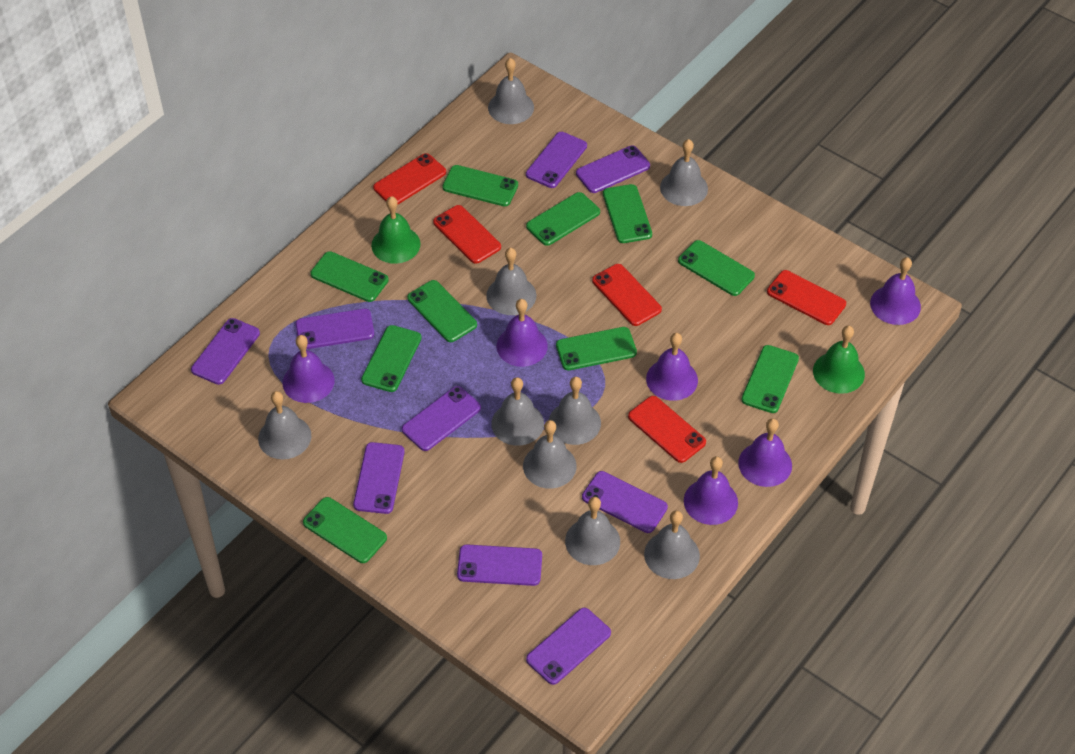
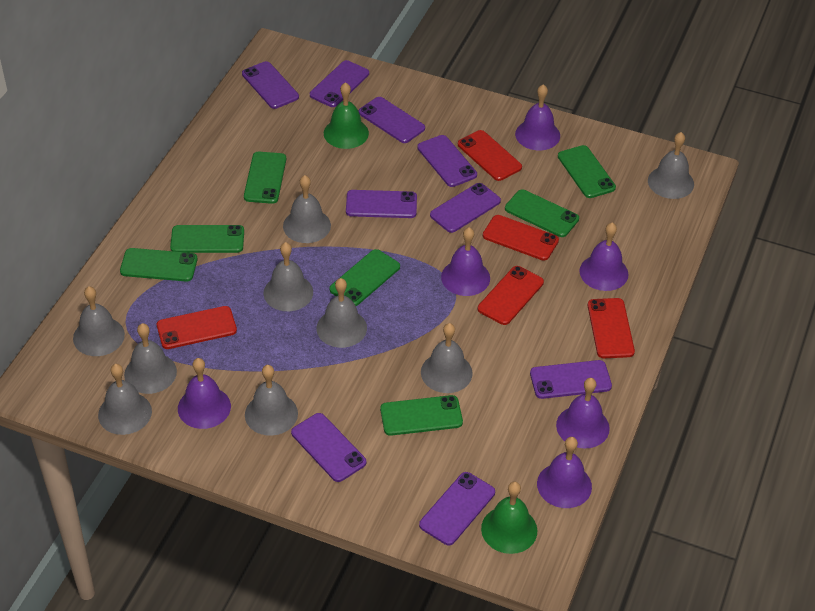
green phone: [303,497,387,563] [310,251,389,302] [361,325,422,392] [407,280,477,342] [442,165,518,206] [526,192,600,246] [556,327,637,370] [603,184,652,243] [678,240,755,296] [741,345,799,413] = 10 -> [120,248,197,282] [170,225,244,253] [244,152,286,204] [329,249,400,306] [380,395,463,436] [505,189,579,237] [558,145,616,198] = 7

